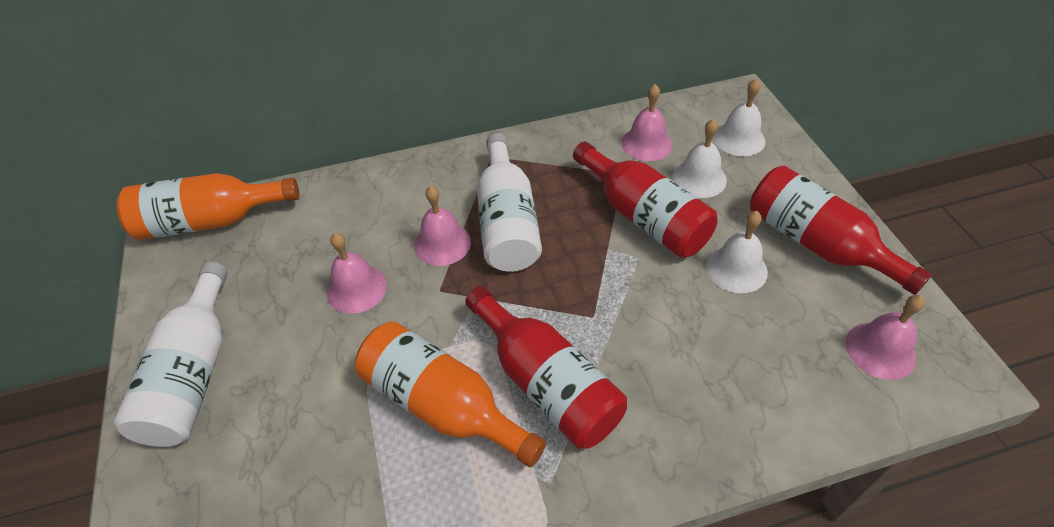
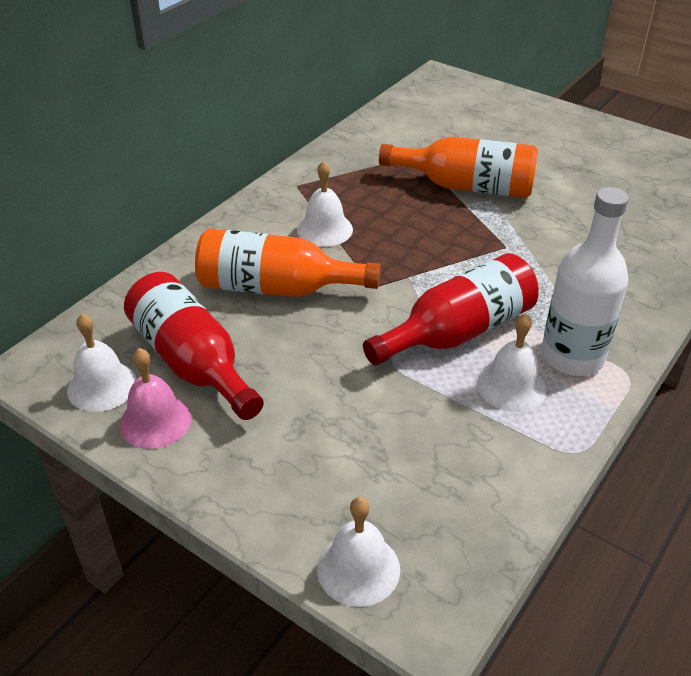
pink bell: [327,233,387,314] [414,186,471,266] [621,84,672,161] [846,295,925,380] = 4 -> [119,348,192,449] = 1
red bottle: [465,286,627,449] [573,142,717,258] [750,165,932,295] = 3 -> [124,272,264,420] [363,253,539,366] = 2
white bell: [672,119,727,198] [706,211,768,293] [713,79,766,156] = 3 -> [67,313,137,412] [297,161,353,247] [317,497,400,607] [477,313,547,412] = 4
white bottle: [114,262,228,447] [477,133,542,272] = 2 -> [541,187,629,376] = 1

